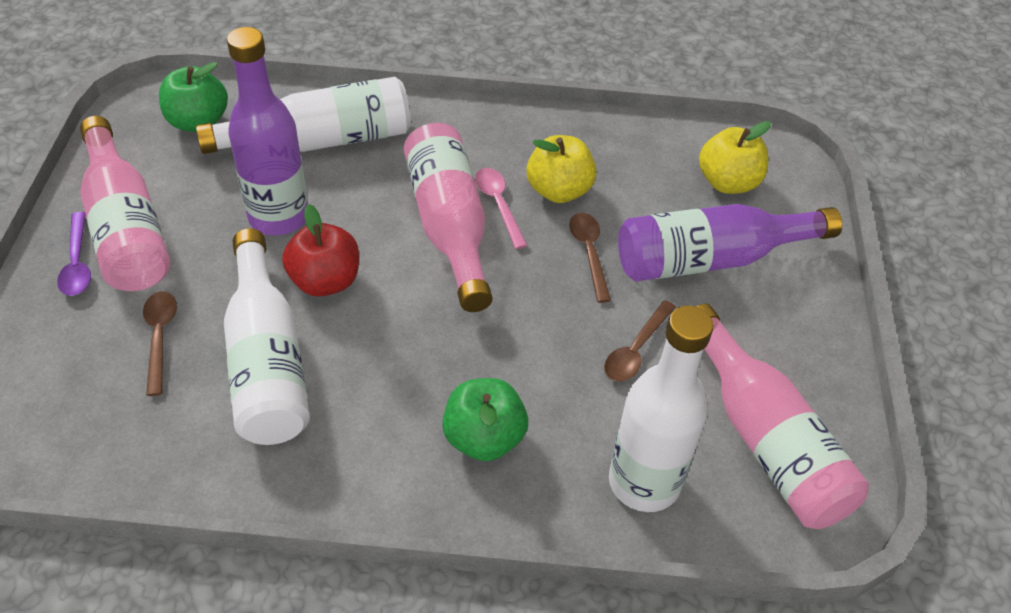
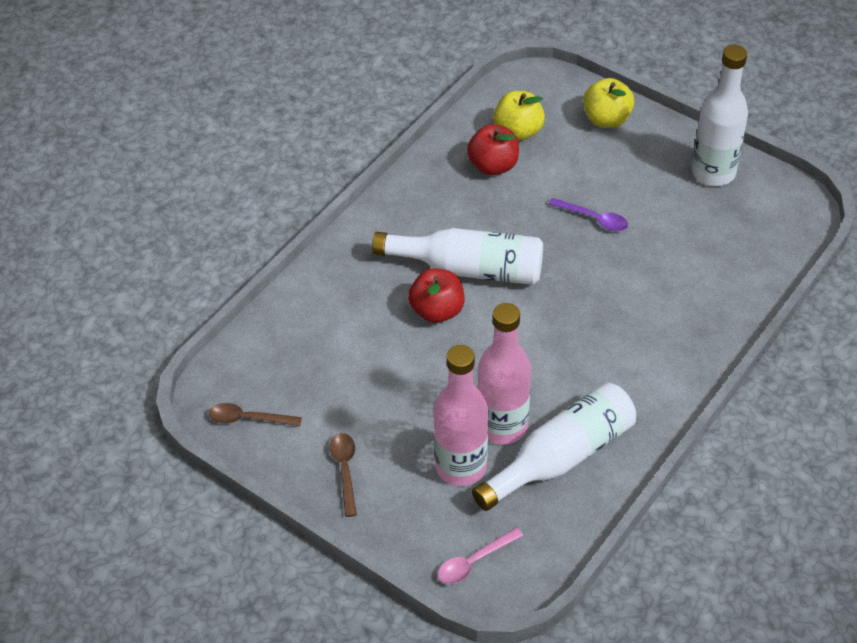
brown spoon: [143,291,177,396] [569,213,611,303] [604,300,676,381] = 3 -> [209,403,302,427] [330,433,357,517] = 2
green apple: [159,62,228,132] [442,378,528,461] = 2 -> none = 0
pink bottle: [80,116,170,291] [404,123,492,312] [696,304,869,529] = 3 -> [434,345,488,486] [477,303,531,445] = 2
purple bottle: [227,27,308,236] [618,204,842,281] = 2 -> none = 0
red apple: [282,204,359,297] = 1 -> [408,268,464,323] [467,124,519,175] = 2

